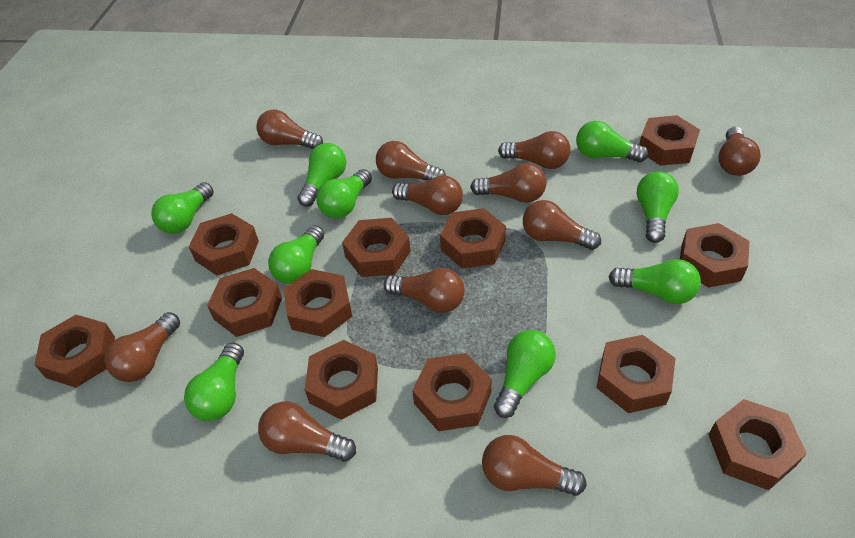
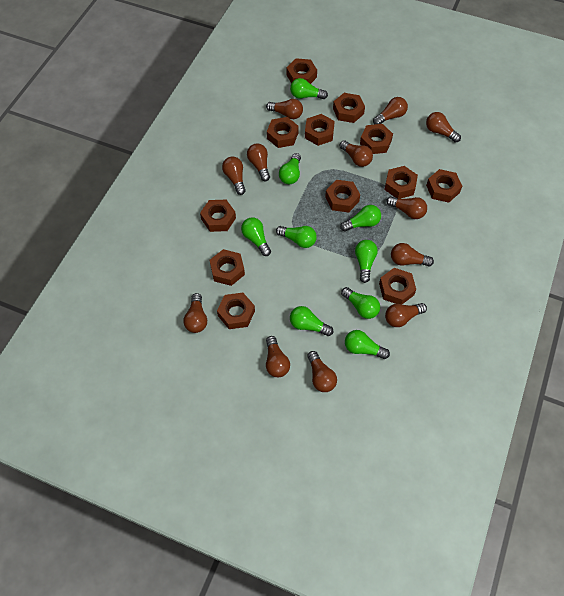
brown light bulb: [105,312,180,382] [256,110,323,149] [258,401,356,462] [376,141,446,181] [384,268,465,313] [392,175,463,215] [470,163,546,203] [482,435,587,496] [498,131,571,169] [523,200,601,250] [718,127,761,176] = 11 -> [184,293,207,333] [222,156,246,195] [247,143,270,181] [266,99,303,119] [266,336,290,377] [307,351,337,392] [340,140,373,167] [373,97,408,124] [385,303,427,327] [386,196,427,219] [391,243,434,267] [426,112,461,143] = 12

